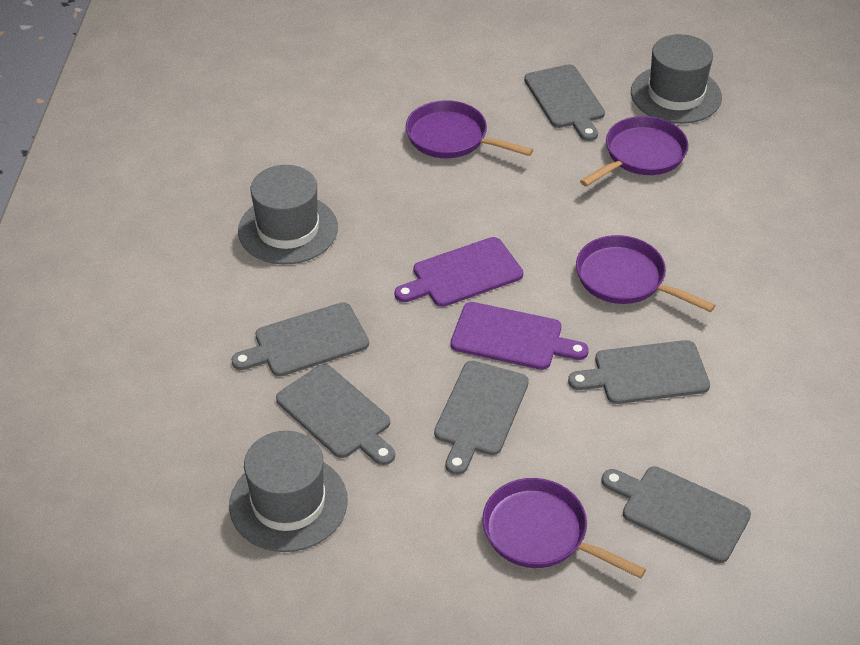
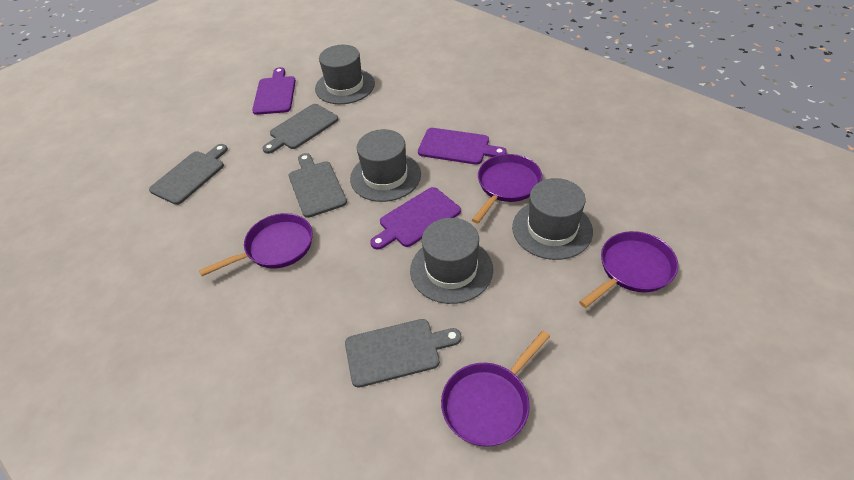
grey cutting board: [231,302,369,376] [276,364,395,465] [434,361,529,475] [524,64,605,141] [568,340,710,404] [601,466,751,563] = 6 -> [149,144,228,205] [262,104,339,154] [289,153,347,218] [345,319,462,388] = 4
grey hat: [229,431,348,552] [238,165,338,264] [631,34,722,124] = 3 -> [315,45,375,104] [350,129,421,202] [410,218,493,304] [512,178,593,260] = 4
purple cutting board: [395,237,523,307] [450,302,589,370] = 2 -> [252,67,296,115] [370,187,461,250] [418,128,507,165] = 3

